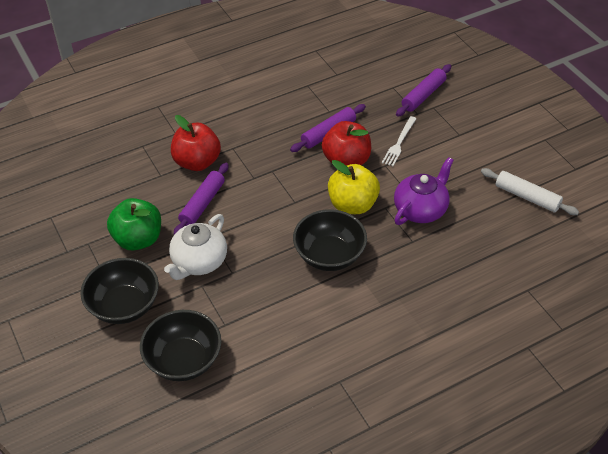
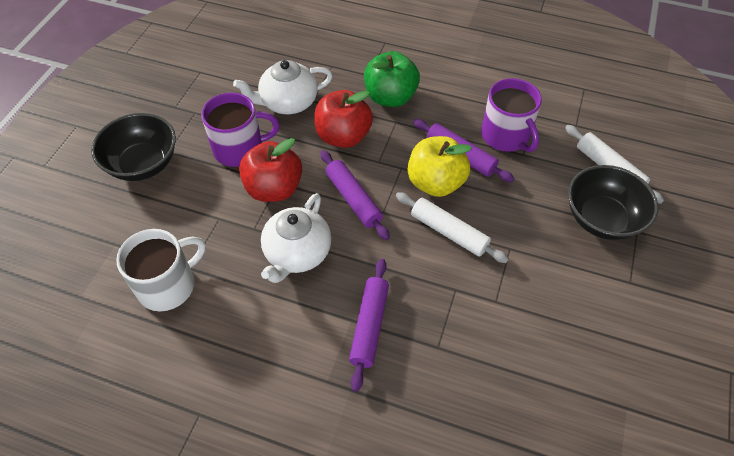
black bowl: [80,258,159,324] [140,310,222,381] [293,209,367,271] = 3 -> [91,113,176,181] [568,165,658,240] = 2
purple mug: none = 0 -> [201,93,280,167] [481,78,542,152] = 2
purple teapot: [394,157,454,225] = 1 -> none = 0
white fork: [382,116,417,166] = 1 -> none = 0
white mug: none = 0 -> [116,229,206,311] = 1
white rolling pin: [481,168,579,215] = 1 -> [396,192,509,263] [565,125,664,204] = 2
white teapot: [164,214,227,280] = 1 -> [233,60,333,114] [261,193,331,283] = 2

